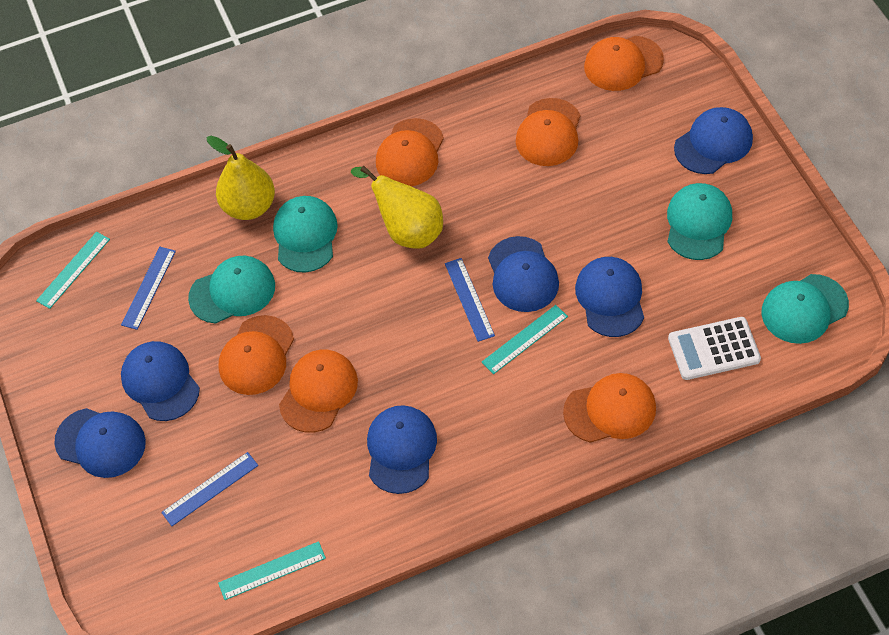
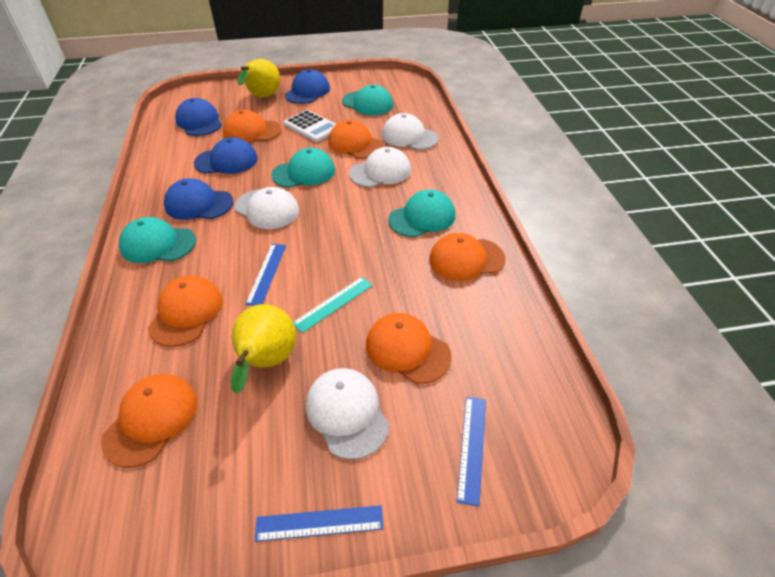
blue cap: [54,408,146,478] [121,341,200,421] [367,405,437,494] [488,236,559,312] [575,257,644,337] [674,107,753,174] = 6 -> [164,178,234,220] [175,98,222,136] [194,137,258,174] [285,69,330,104] = 4
turquoise ruler: [36,232,110,309] [218,541,326,600] [482,305,568,374] = 3 -> [293,277,373,333] = 1
white cap: none = 0 -> [234,187,299,229] [306,368,389,460] [349,147,411,188] [382,113,439,150] = 4

